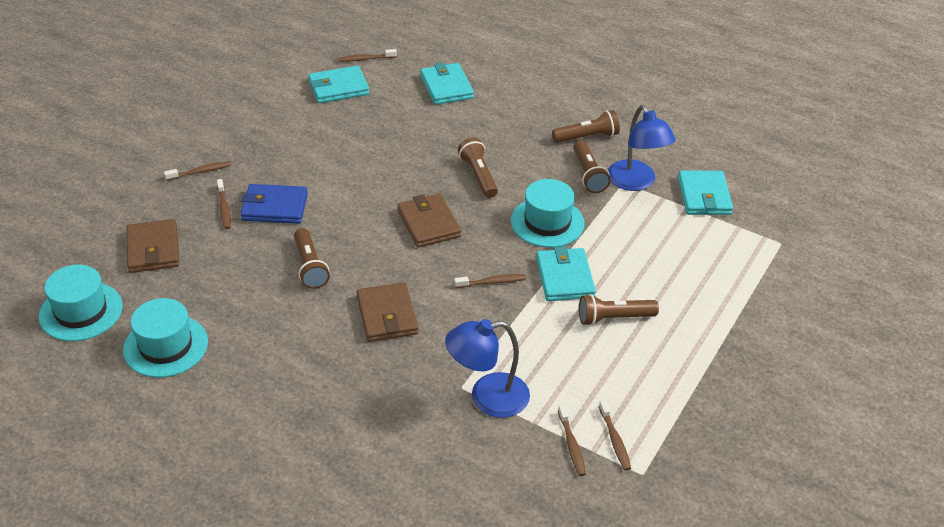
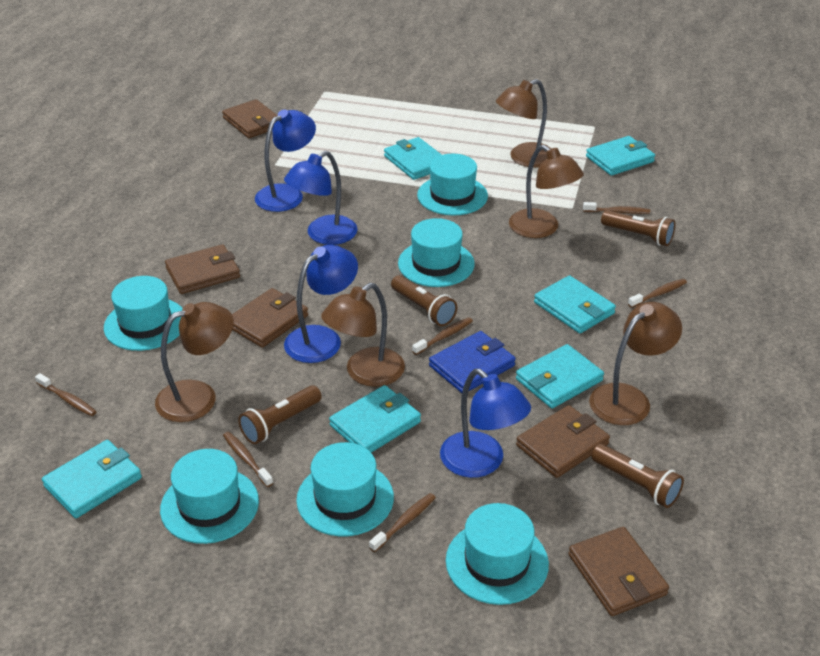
blue lamp: [445,319,530,418] [608,105,676,191] = 2 -> [255,109,316,212] [284,151,358,245] [284,245,358,363] [440,369,531,478] = 4
brown flashlight: [294,228,330,289] [458,138,498,198] [552,110,620,143] [573,140,611,193] [579,294,659,326] = 5 -> [238,385,322,444] [391,275,457,326] [591,444,684,508] [601,210,675,246] = 4
brown lamp: none = 0 -> [155,302,234,422] [321,283,405,387] [496,79,551,168] [509,145,584,238] [589,302,682,425] = 5
brown wallet: [127,219,179,273] [357,282,419,342] [397,194,461,248] = 3 -> [165,244,240,294] [222,99,278,138] [232,288,308,348] [516,405,610,478] [568,527,669,616] = 5
turquoise hat: [39,265,122,341] [123,298,208,378] [511,179,585,248] = 3 -> [104,276,183,351] [160,449,259,544] [296,442,394,536] [398,218,475,287] [417,154,488,216] [446,503,549,605] = 6
turquoise wallet: [308,65,369,103] [420,63,474,105] [536,246,596,301] [678,171,733,215] = 4 -> [42,440,142,518] [329,385,421,453] [384,137,442,180] [516,344,604,408] [534,275,616,333] [586,136,655,176] = 6

